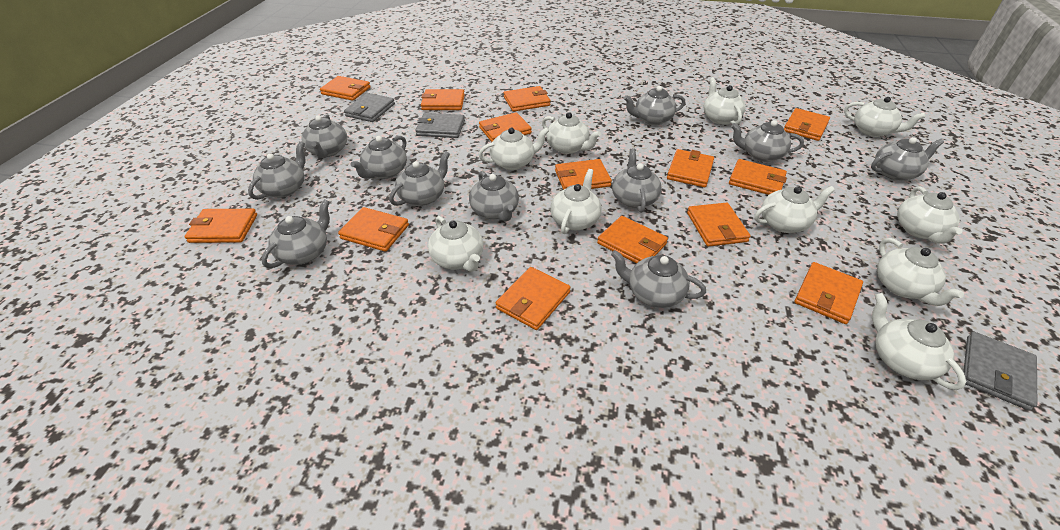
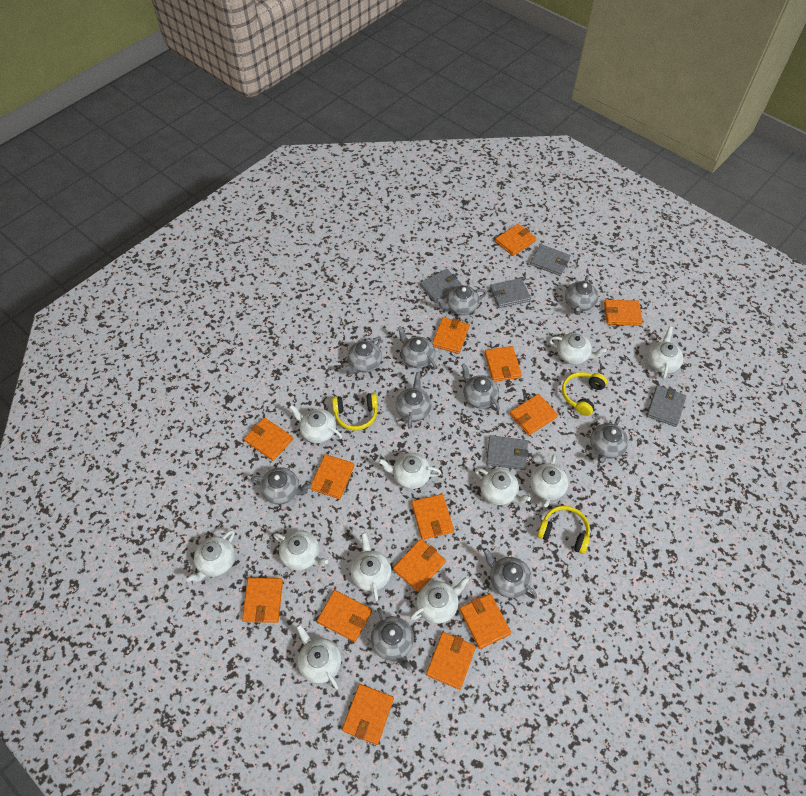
grey teapot: [248,141,305,200] [261,199,330,268] [301,115,347,158] [351,136,407,179] [389,151,450,206] [469,171,519,222] [611,250,706,308] [612,148,662,213] [624,86,685,125] [731,120,804,162] [871,137,944,181] = 11 -> [251,467,311,505] [344,336,382,374] [371,608,414,671] [395,372,431,429] [398,326,436,370] [436,285,487,315] [461,363,500,411] [483,548,537,599] [565,275,598,315] [590,417,628,463] = 10
grey wallet: [344,93,395,122] [415,113,465,138] [963,332,1037,411] = 3 -> [420,269,462,303] [486,435,529,470] [490,278,531,308] [530,244,571,276] [647,385,686,427] = 5
white teapot: [428,216,484,272] [478,128,549,170] [542,112,601,154] [550,169,602,234] [703,77,746,125] [754,186,835,233] [844,97,926,137] [872,293,966,390] [877,238,964,306] [897,186,963,244] = 10 -> [187,530,235,582] [273,531,328,571] [289,405,342,443] [297,624,341,689] [350,532,391,601] [379,453,441,489] [410,577,469,624] [475,468,531,505] [530,455,569,507] [549,333,607,365] [647,326,683,379] = 11
yellow headphones: none = 0 -> [332,393,378,430] [537,506,590,554] [562,372,607,416] = 3

